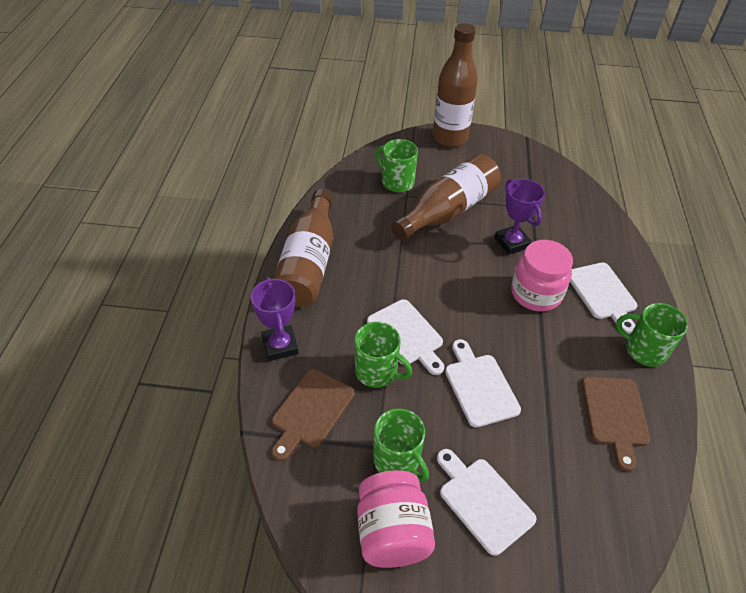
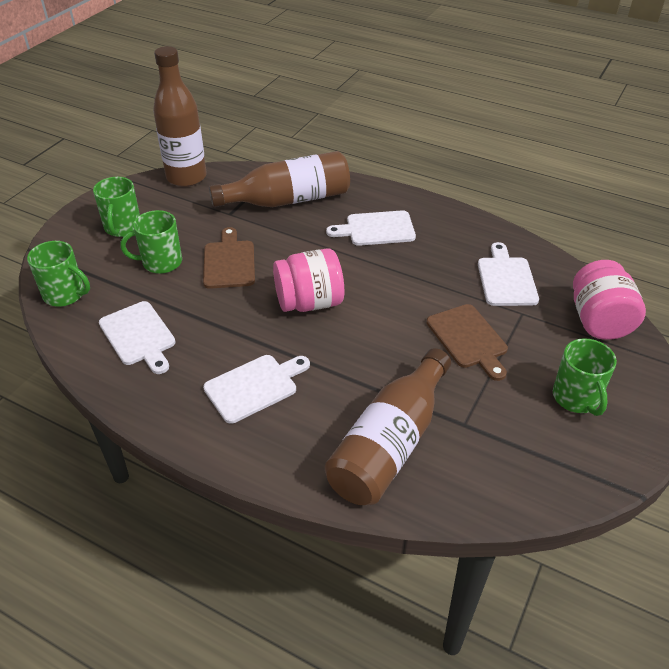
purple trophy: [251,277,299,361] [494,179,545,255] = 2 -> none = 0

